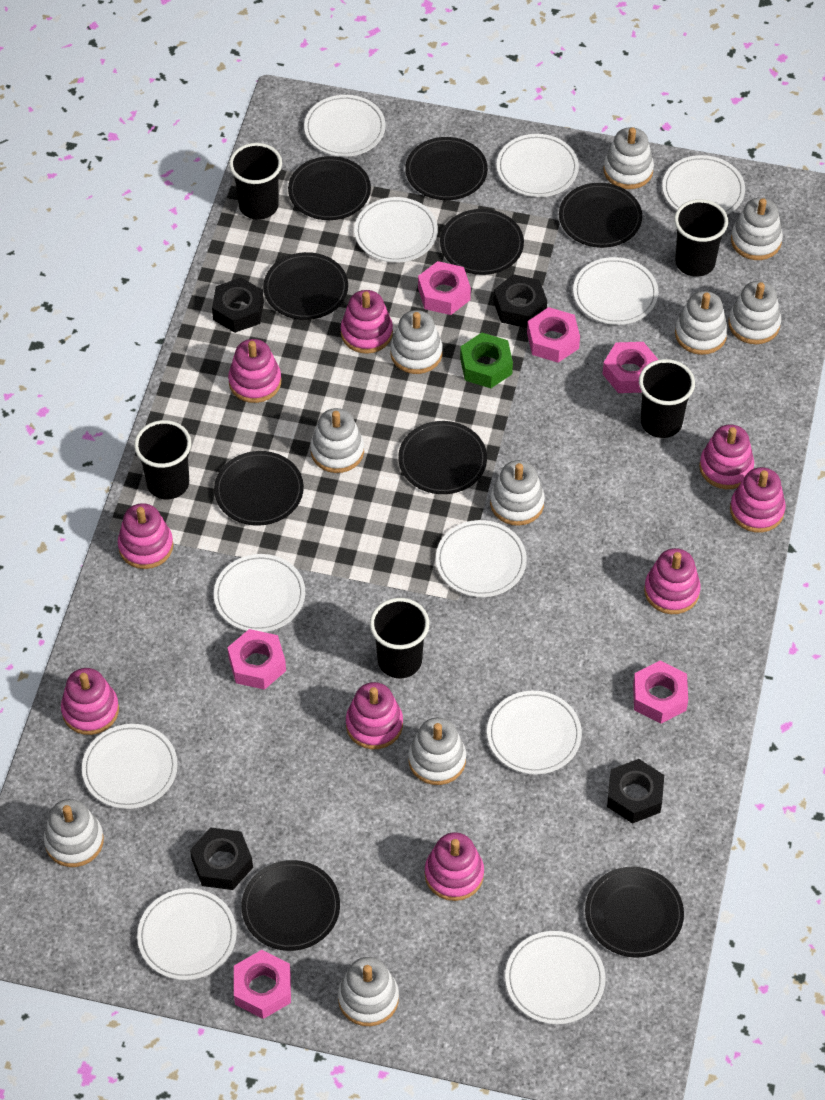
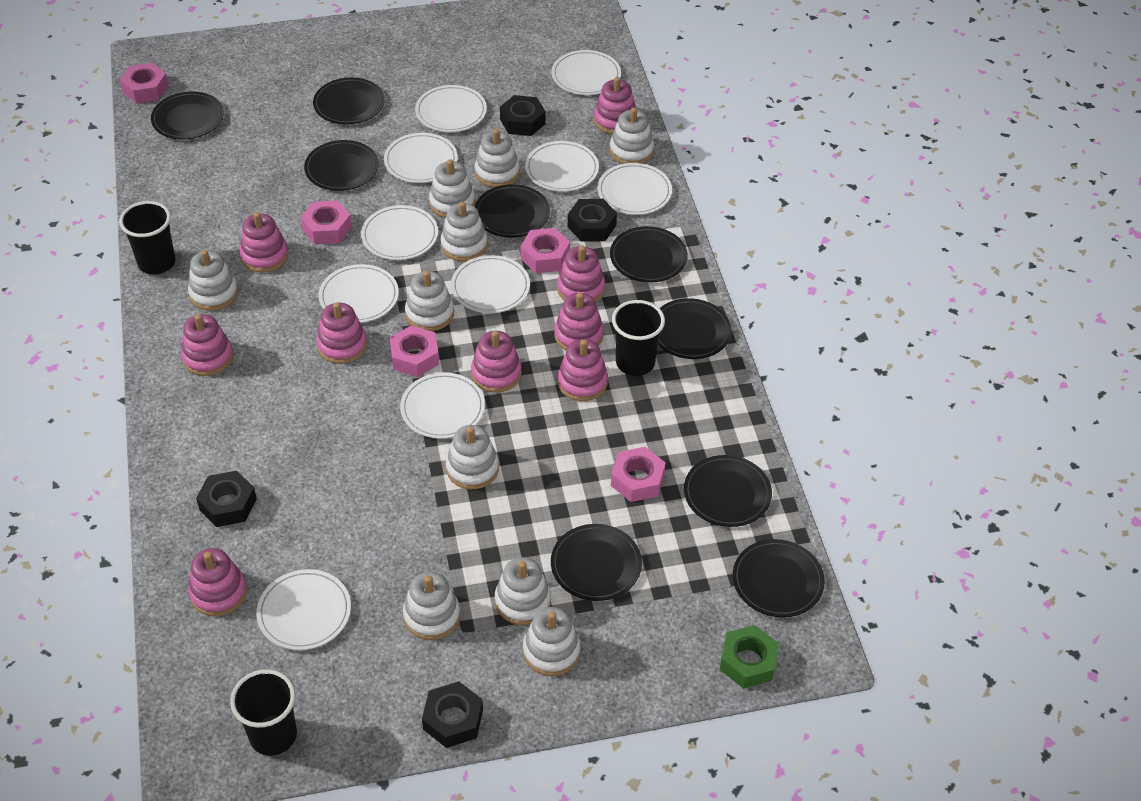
black cup: [134,420,191,499] [229,143,282,220] [370,598,429,678] [639,359,695,438] [674,199,728,277] = 5 -> [119,201,176,275] [230,669,297,756] [612,300,665,376] = 3
pink nut: [227,629,286,690] [234,950,291,1019] [418,261,471,315] [527,307,580,363] [602,342,659,393] [633,661,688,724] = 6 -> [120,63,169,104] [301,200,352,244] [390,325,439,377] [520,228,570,273] [611,447,666,502] = 5
white plate: [82,724,178,809] [137,888,237,980] [214,554,305,632] [304,95,386,157] [354,197,438,263] [436,520,527,597] [487,691,582,774] [497,134,579,197] [505,931,606,1024] [573,257,658,325] [662,155,745,215] = 11 -> [256,569,351,650] [319,264,399,323] [361,205,438,260] [384,133,458,183] [400,372,485,439] [415,85,487,132] [451,255,530,313] [525,141,599,192] [552,50,621,95] [597,163,672,215] = 10

